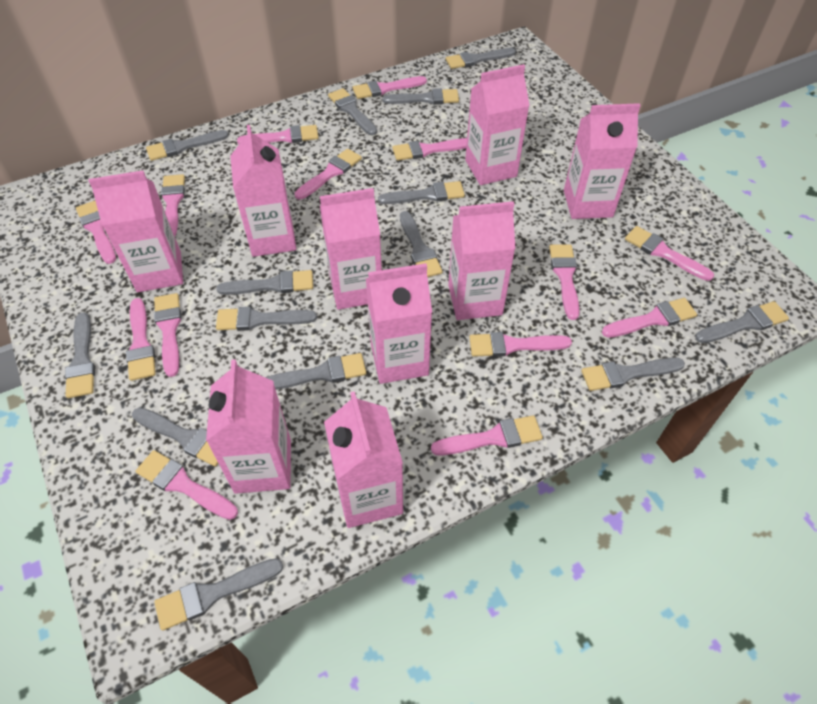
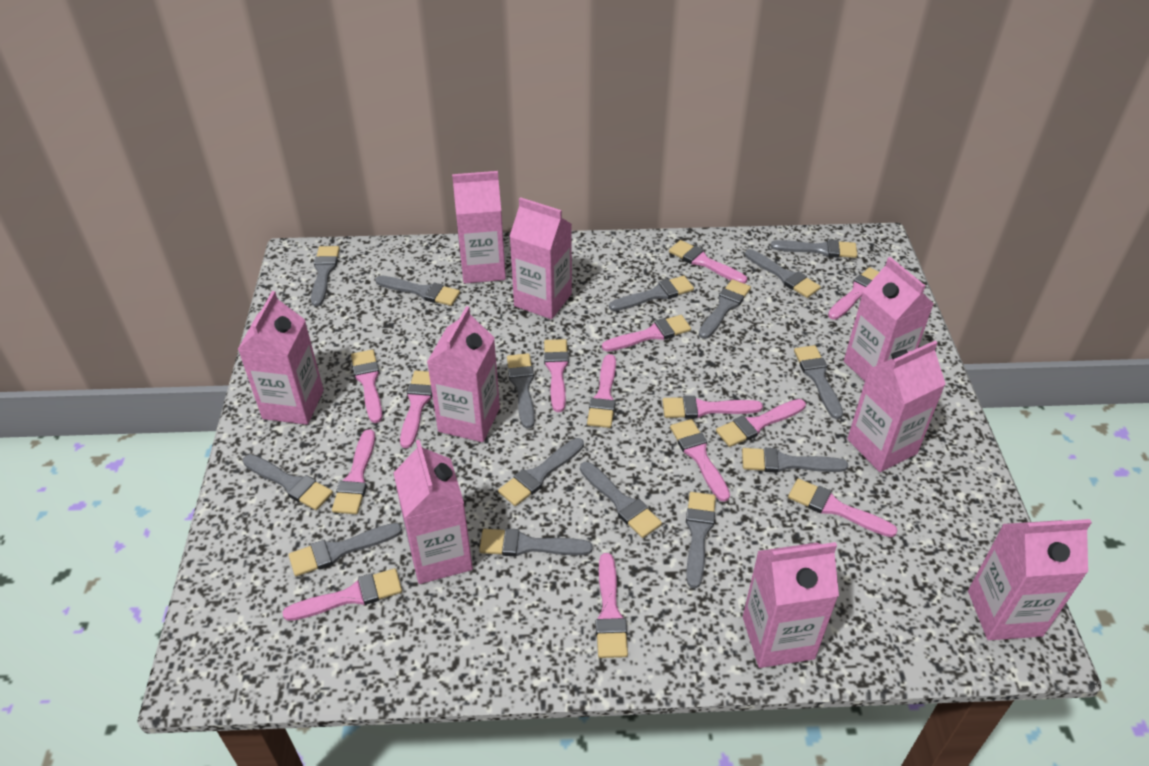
grey brush: [65,312,95,398] [132,407,218,467] [146,130,229,161] [154,558,283,631] [216,270,313,295] [216,307,317,331] [265,353,366,390] [328,88,377,135] [378,181,465,204] [382,88,459,104] [400,211,443,277] [446,48,516,69] [581,358,685,391] [695,301,789,343] = 14 -> [243,454,333,510] [289,523,402,576] [311,246,340,306] [375,275,460,306] [479,528,593,556] [498,438,584,506] [507,353,535,429] [580,462,662,538] [609,276,694,311] [686,492,716,588] [699,279,751,339] [742,448,848,473] [745,249,821,298] [771,239,857,258] [794,345,843,419] = 15

